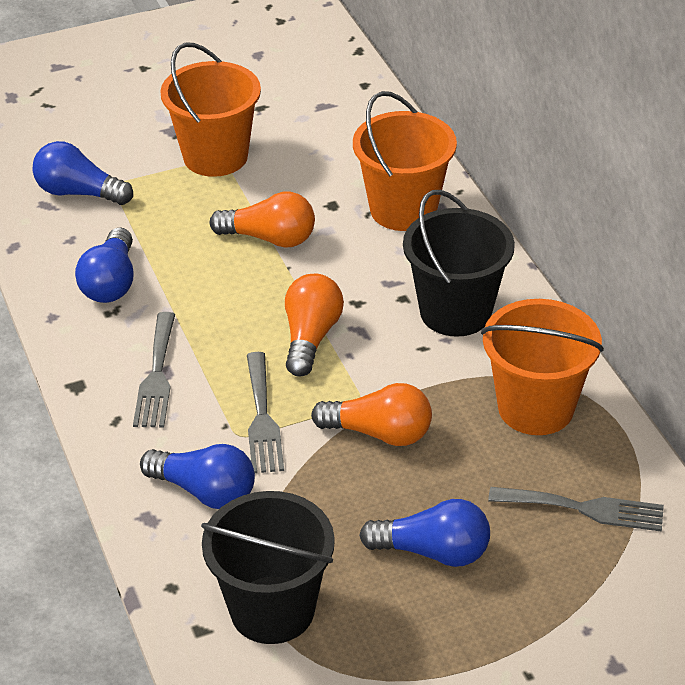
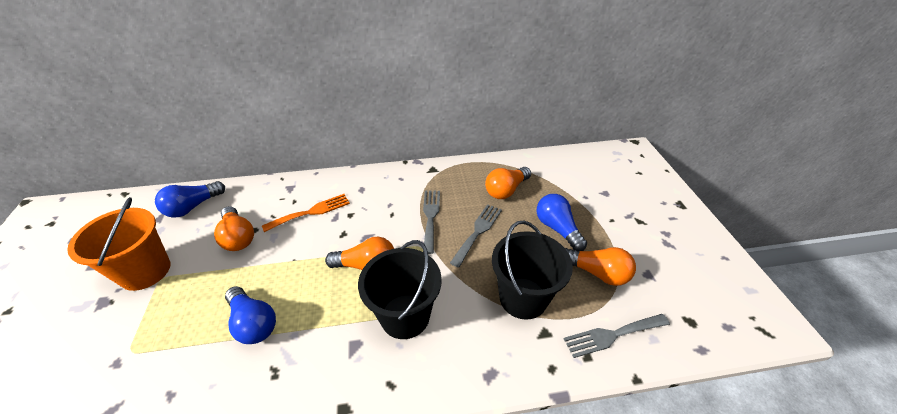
blue light bulb: [33,141,133,205] [75,227,134,303] [140,444,255,509] [359,499,490,567] = 4 -> [155,181,225,218] [225,286,276,344] [537,194,587,251] = 3
orange bucket: [160,42,261,177] [353,91,457,231] [481,299,604,435] = 3 -> [67,197,171,291] = 1
orange fork: none = 0 -> [262,194,350,232] = 1
orange light bulb: [209,192,315,248] [285,274,344,377] [311,383,432,446] = 3 -> [214,206,254,251] [325,237,394,270] [485,167,531,199] [565,247,636,286] = 4

